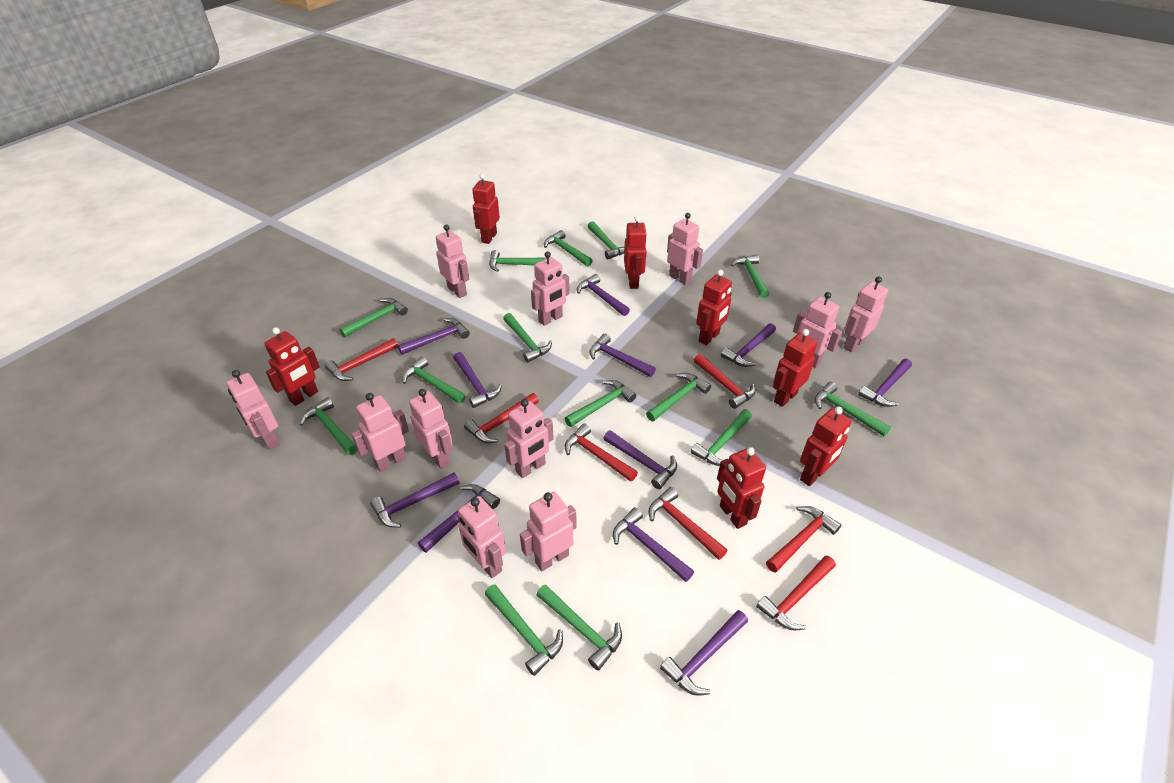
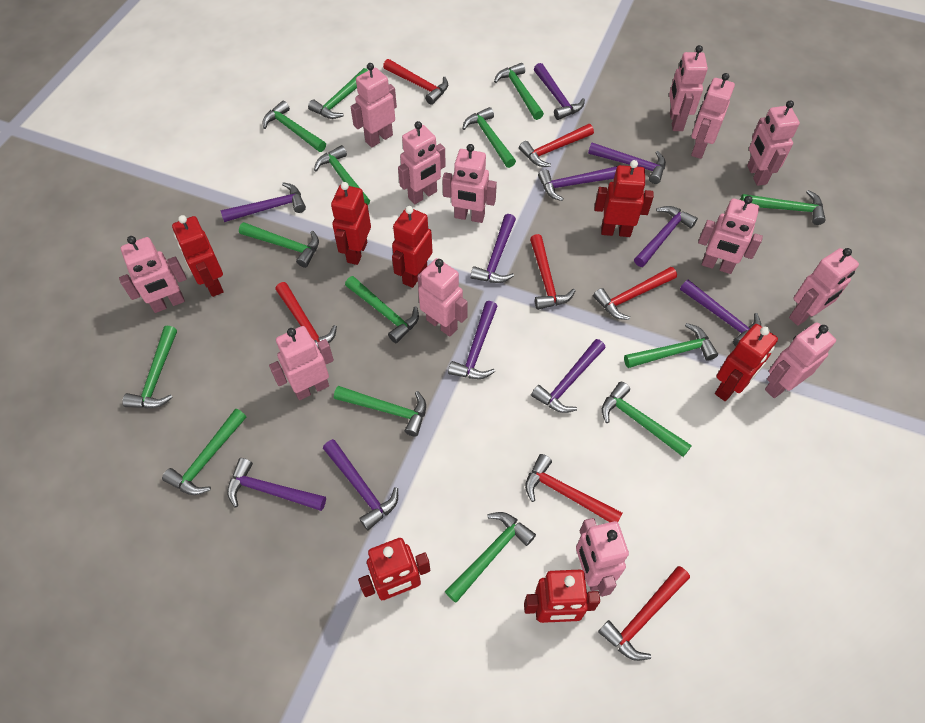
pink robot: [226,370,280,450] [351,393,409,472] [409,389,453,469] [436,225,469,298] [457,496,506,578] [504,399,554,478] [520,492,577,571] [531,251,570,326] [667,213,703,285] [793,292,842,369] [843,276,888,352] = 11 -> [119,236,187,313] [269,326,334,400] [351,63,397,147] [398,121,446,204] [417,258,468,337] [442,144,497,223] [576,518,629,597] [669,45,708,131] [691,73,735,159] [698,196,763,274] [747,100,800,186] [765,322,836,398] [789,248,859,326] = 13

